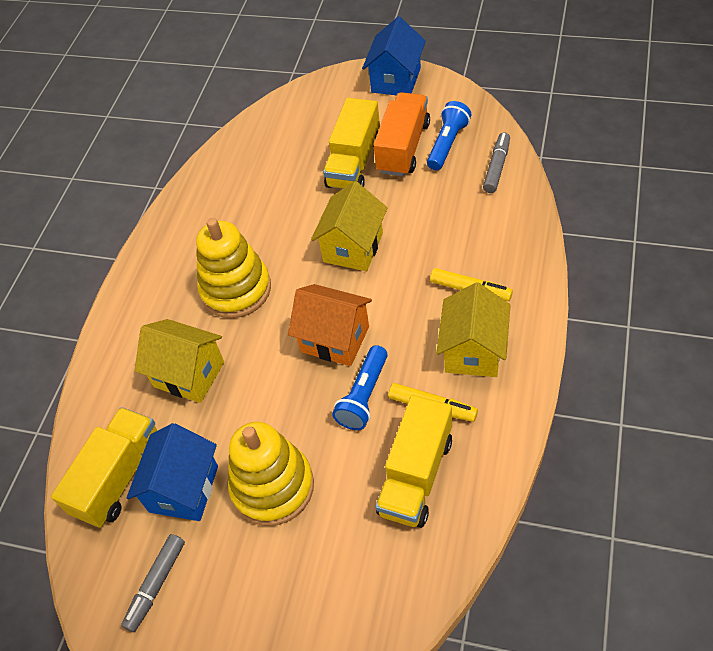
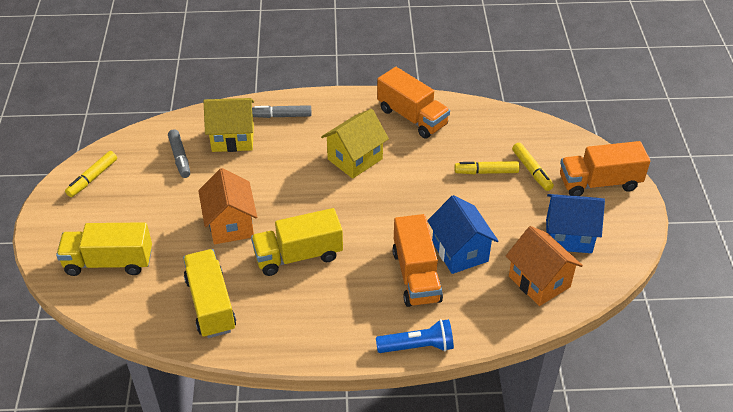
blue flashlight: [332,345,388,430] [427,101,471,170] = 2 -> [376,319,454,353] = 1
orange house: [288,284,372,366] = 1 -> [198,168,257,244] [506,226,583,306] = 2
orange truck: [373,92,430,176] = 1 -> [377,67,450,139] [392,214,443,307] [560,141,650,196] = 3
yellow house: [134,319,224,403] [311,182,388,271] [436,282,511,377] = 3 -> [203,98,254,152] [321,109,389,179] = 2
yellow marker: [389,383,478,422] [430,268,513,301] = 2 -> [65,151,117,197] [454,161,519,174] [512,143,554,191] = 3
yellow stacking toy: [196,218,271,318] [228,422,314,526] = 2 -> none = 0

